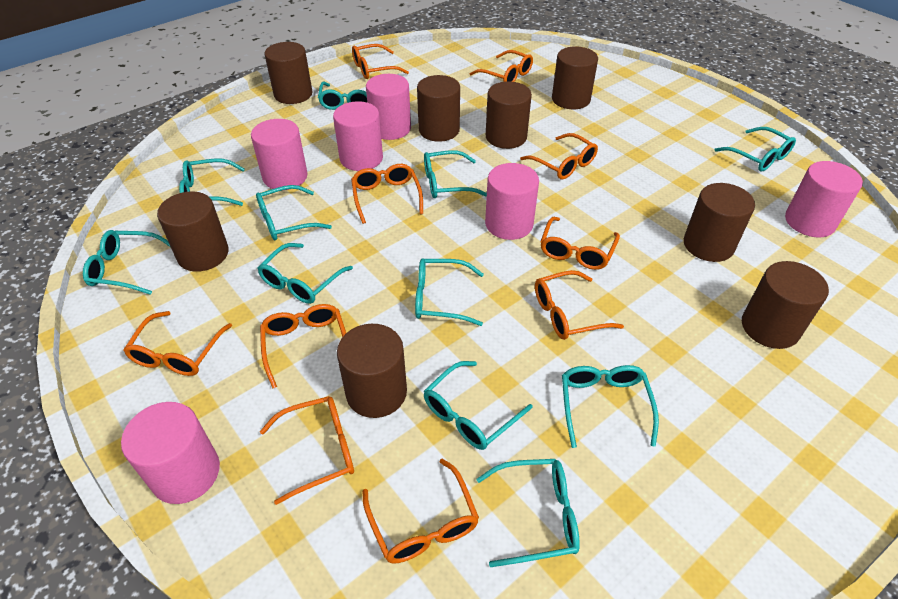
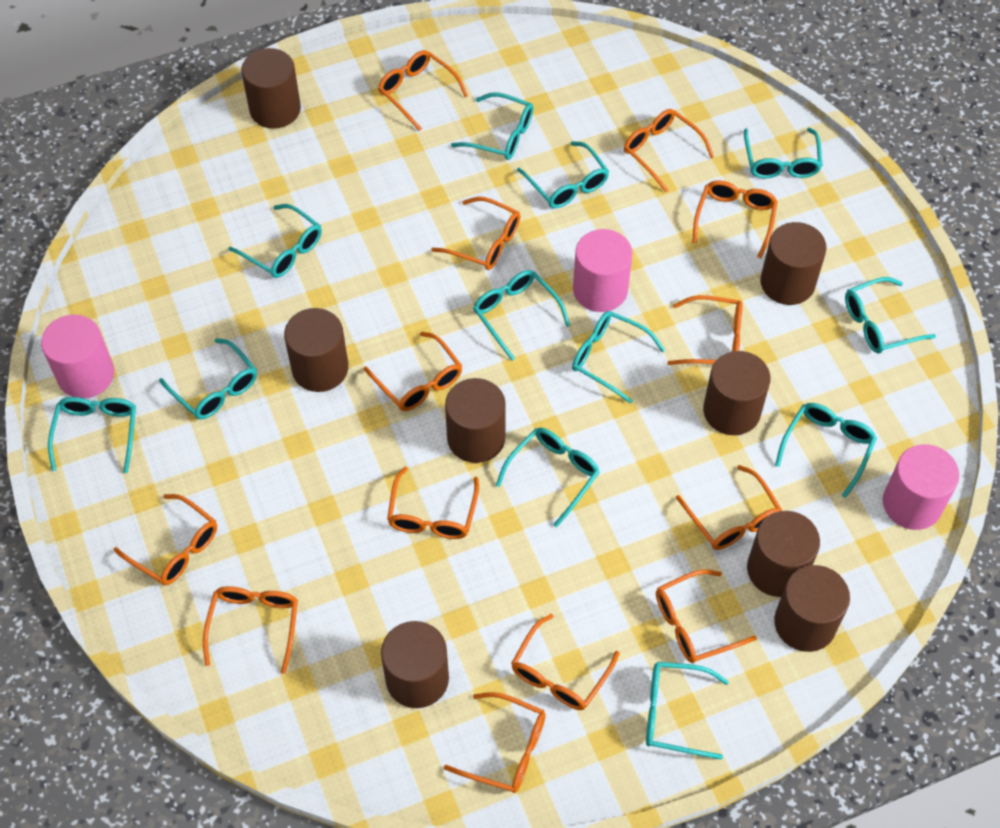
orange glasses: [123,311,232,376] [260,304,346,388] [260,396,354,505] [351,164,423,224] [352,44,409,79] [363,458,479,564] [470,50,533,82] [520,133,598,180] [535,270,624,340] [540,217,620,270] = 10 -> [114,494,217,585] [203,586,298,674] [364,332,462,411] [378,50,468,131] [387,467,479,539] [431,197,520,270] [444,692,546,793] [511,614,619,710] [624,109,714,192] [656,569,757,663] [667,295,743,365] [676,465,782,550] [692,180,778,259] = 13
pink cylinder: [121,402,220,504] [251,119,308,190] [333,101,383,171] [366,74,411,140] [485,163,539,240] [785,161,863,237] = 6 -> [41,314,114,398] [573,229,633,312] [883,444,960,530] = 3
turquoise glasses: [83,230,170,295] [179,158,245,206] [256,185,332,240] [258,243,353,304] [318,82,367,110] [415,259,484,326] [424,150,487,198] [424,361,533,450] [476,459,580,567] [562,365,659,448] [714,127,796,171] = 11 -> [48,397,136,473] [159,338,257,420] [228,204,322,278] [451,92,533,160] [473,270,571,361] [496,428,600,527] [517,141,609,209] [572,311,665,404] [646,662,729,760] [744,128,823,179] [775,403,877,498] [845,277,936,354] = 12

